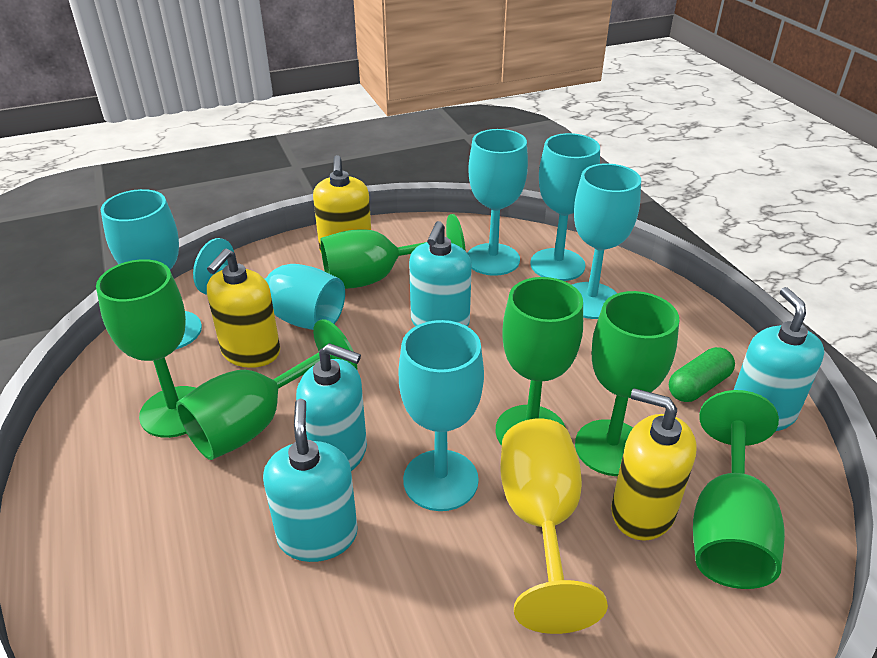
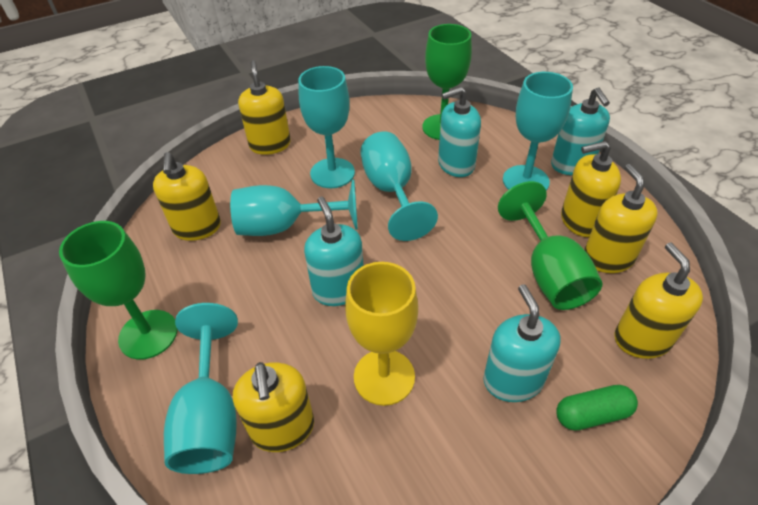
green goblet: [96,259,196,438] [176,319,357,460] [320,214,465,289] [495,277,583,445] [575,291,679,476] [693,390,785,589] = 6 -> [59,221,178,360] [422,24,472,140] [498,181,603,310] = 3
turquoise goblet: [101,189,202,350] [193,238,345,330] [398,320,484,511] [467,129,528,276] [530,133,600,281] [572,163,641,319] = 6 -> [164,303,238,474] [230,180,358,236] [298,66,355,188] [360,131,438,241] [503,72,573,191] = 5
yellow soap dispenser: [207,249,280,368] [313,155,371,254] [611,388,697,541] = 3 -> [153,152,221,241] [233,362,314,452] [238,60,291,155] [561,141,621,237] [584,164,658,273] [614,243,703,359] = 6

